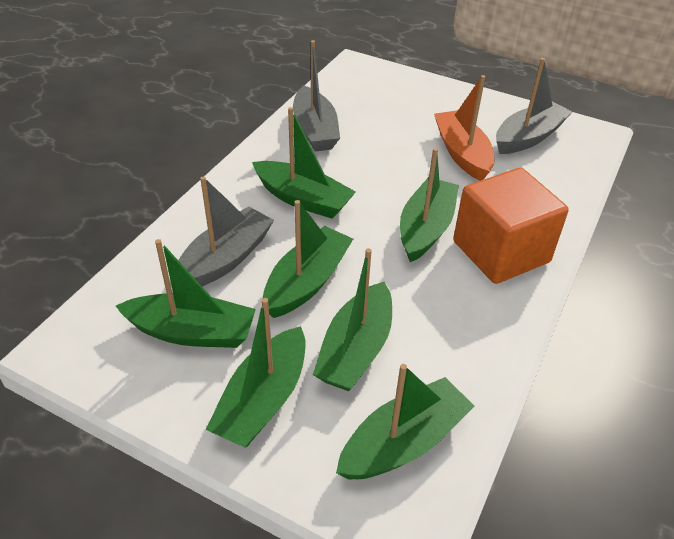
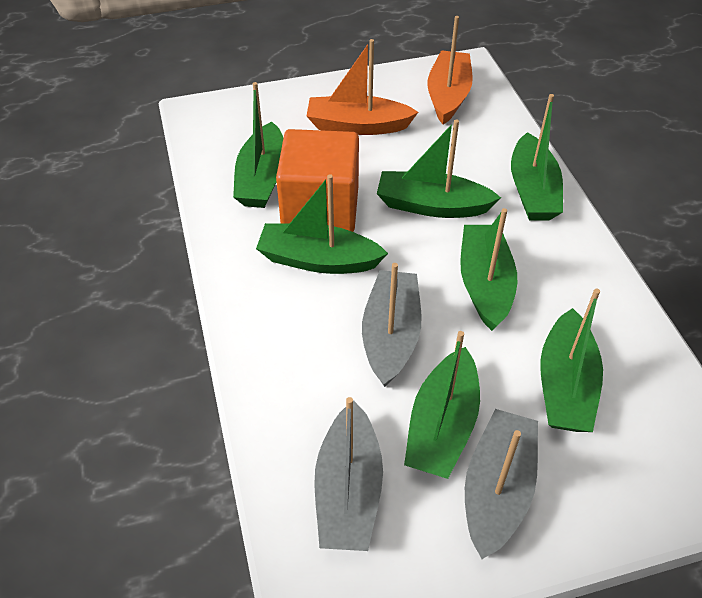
orange boat: [434,75,494,181] = 1 -> [307,39,418,135] [427,16,473,124] = 2

